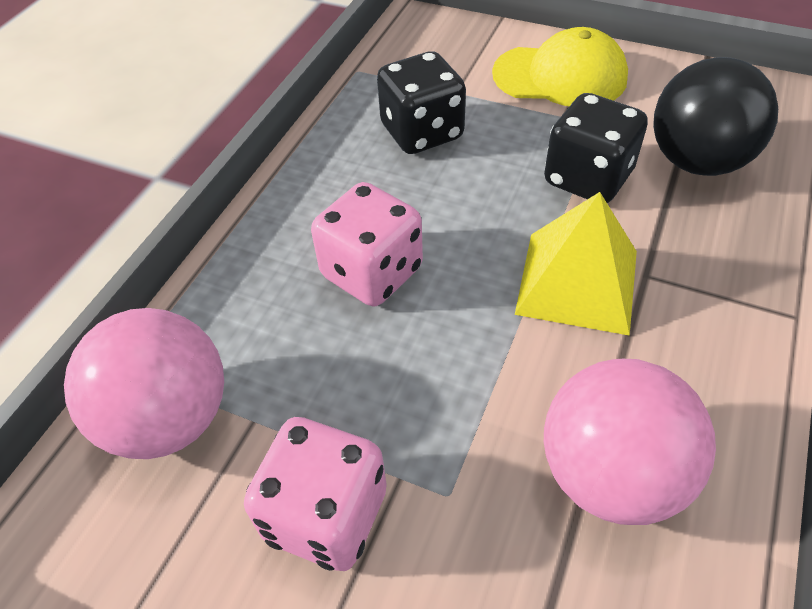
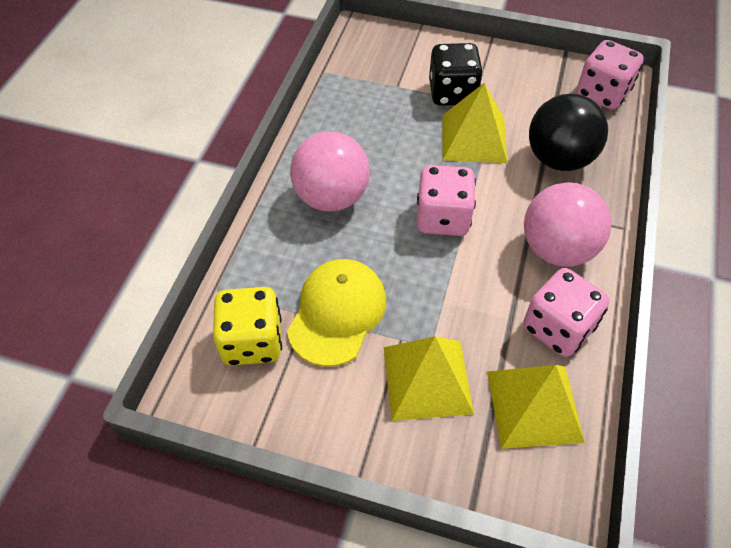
black dice: [377,51,466,154] [544,93,648,203] = 2 -> [429,43,483,106] = 1
pink dice: [244,417,387,571] [311,182,423,306] = 2 -> [416,165,476,236] [523,268,609,357] [577,40,644,110] = 3
yellow dice: none = 0 -> [213,287,282,365] = 1
yellow pyramid: [515,192,637,336] = 1 -> [384,336,474,421] [443,83,507,163] [487,365,585,449] = 3

